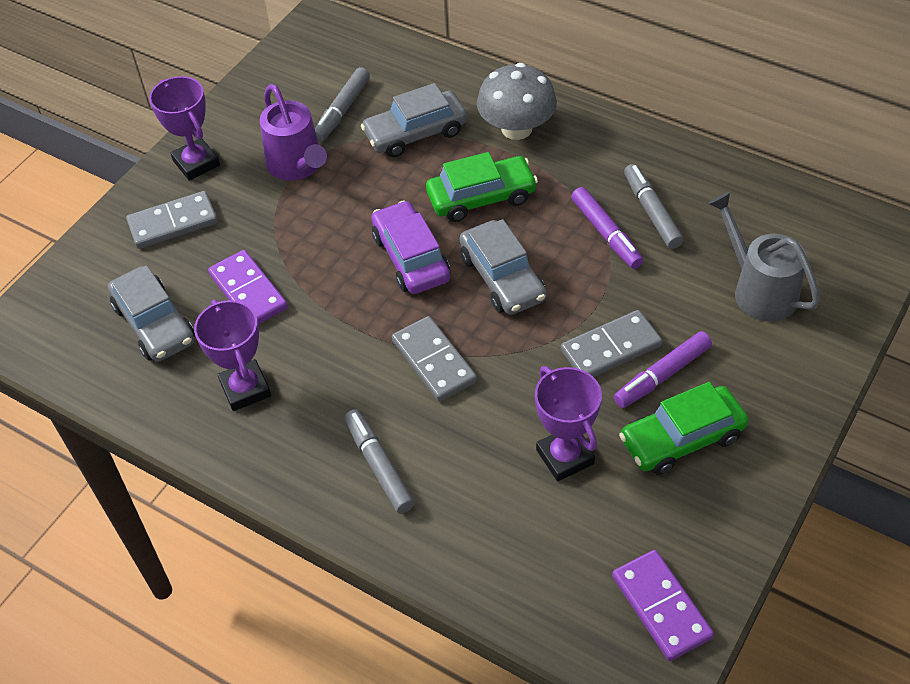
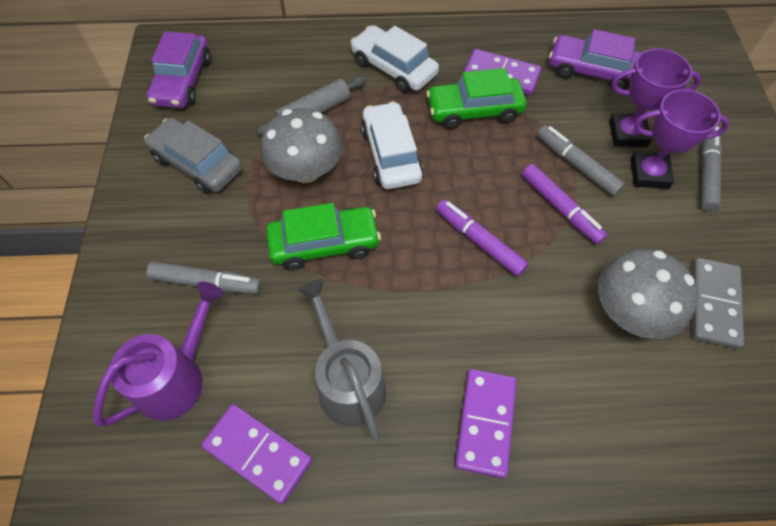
grey car: [108,265,195,362] [361,83,467,157] [460,219,547,315] = 3 -> [144,118,242,194] = 1
grey domino: [126,191,218,249] [392,316,477,402] [561,310,662,377] = 3 -> [692,258,744,349] = 1
grey mushroom: [477,63,557,140] = 1 -> [261,108,342,183] [598,249,698,339] = 2
grey rolling pin: none = 0 -> [257,76,366,135] = 1
purple car: [371,200,450,294] = 1 -> [147,31,211,108] [549,29,641,90] = 2
purple domino: [208,250,288,324] [612,550,714,661] = 2 -> [201,404,312,504] [455,369,517,478] [464,49,541,95] = 3
purple trophy: [149,76,220,181] [194,300,271,411] [535,366,602,481] = 3 -> [609,48,701,147] [630,89,730,189] = 2
white car: none = 0 -> [350,25,439,93] [361,101,423,189] = 2

